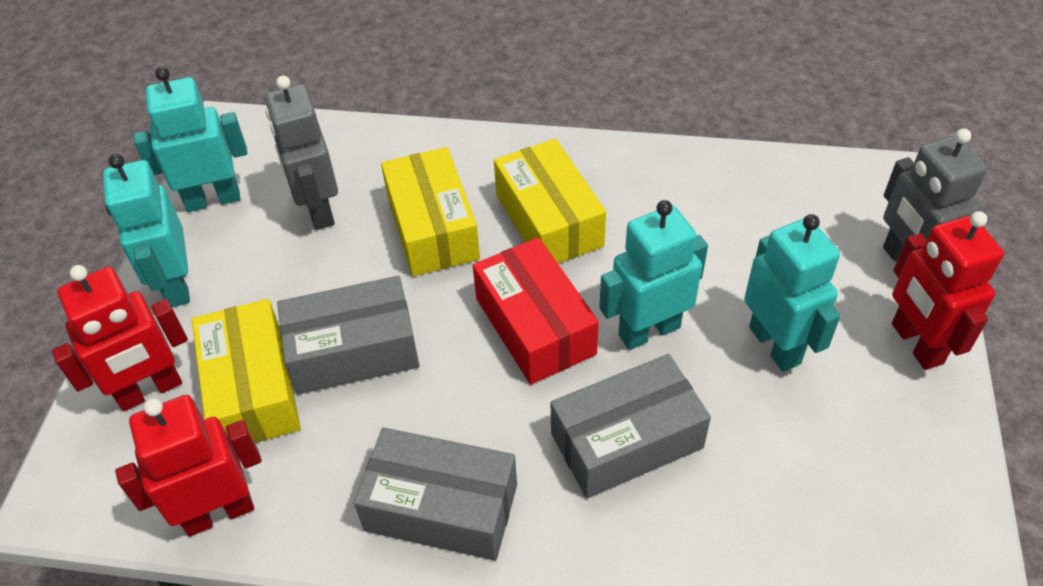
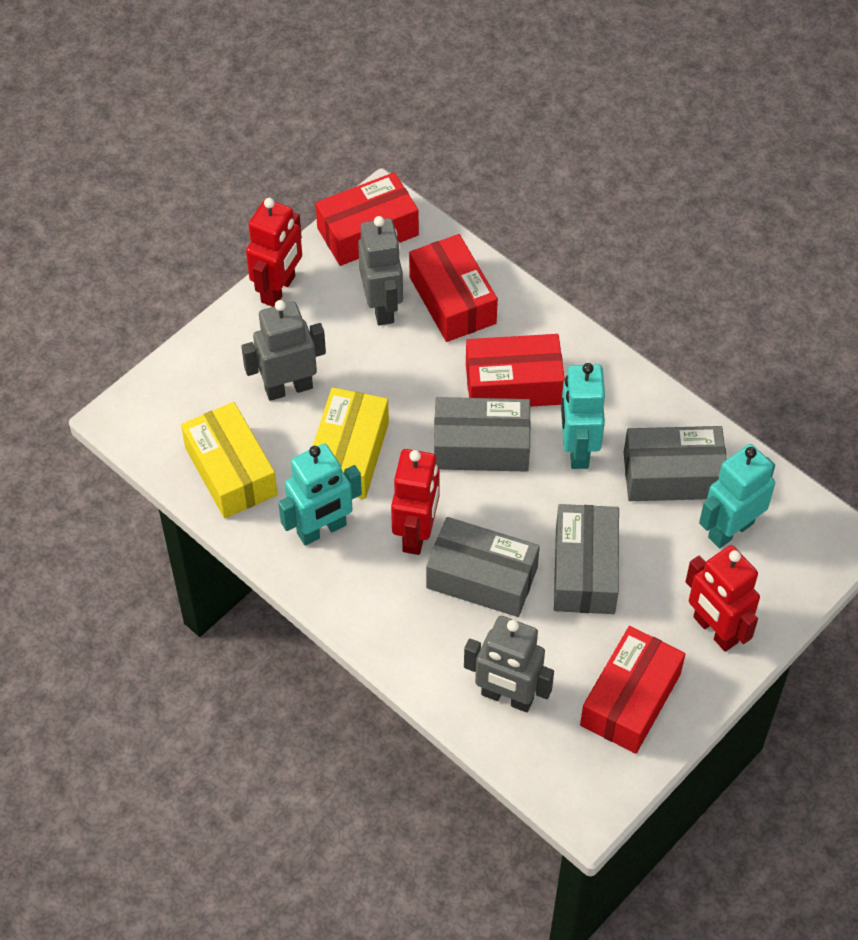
grey box: [277,276,420,394] [354,427,517,561] [551,354,711,498] = 3 -> [426,517,540,617] [434,397,531,472] [554,504,619,614] [623,426,727,501] = 4
grey robot: [265,75,338,230] [883,128,987,261] = 2 -> [241,300,326,401] [358,216,403,325] [464,616,554,712] = 3
red box: [473,237,599,385] = 1 -> [315,172,419,266] [409,234,498,342] [466,334,565,407] [580,626,685,754] = 4
turquoise robot: [103,154,190,307] [133,67,247,212] [599,200,708,350] [744,214,841,372] = 4 -> [278,444,362,545] [561,363,605,469] [699,444,775,548] = 3
yellow box: [192,299,301,443] [381,147,480,276] [494,139,606,264] = 3 -> [181,402,277,518] [313,387,389,499] = 2

